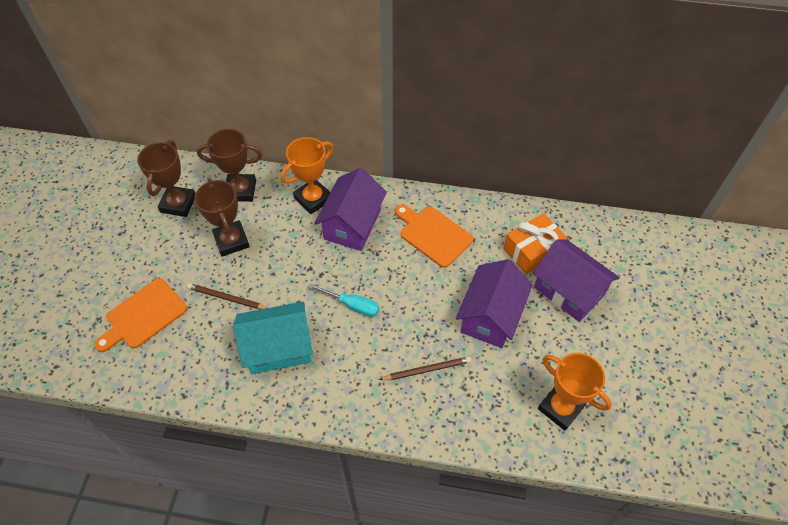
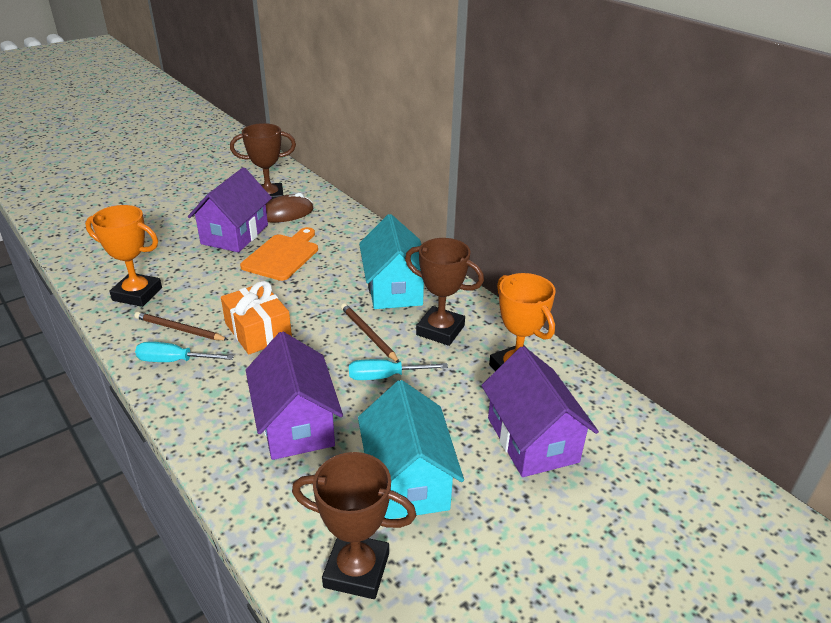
brown mouse: none = 0 -> [266,193,314,223] = 1
orange cutting board: [94,278,187,352] [395,204,473,268] = 2 -> [240,227,318,281] = 1
turquoise house: [233,302,313,374] = 1 -> [358,380,464,519] [359,214,424,309] = 2
turquoise screwdriver: [308,283,379,317] = 1 -> [135,342,234,362] [349,359,448,380] = 2

